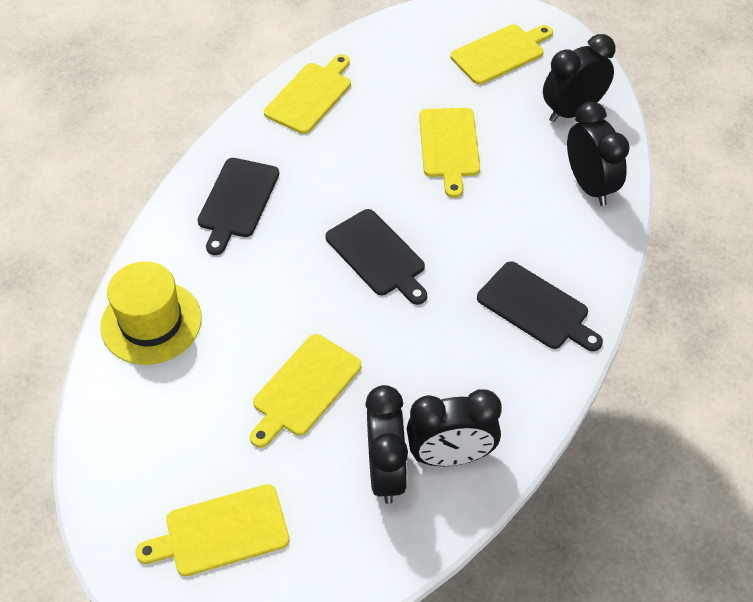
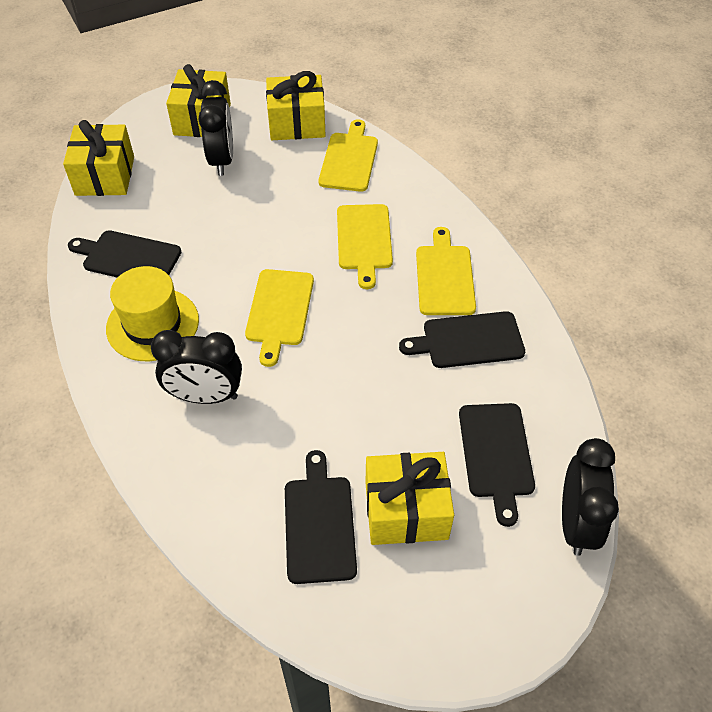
black clock: [365,385,408,504] [407,389,502,466] [543,34,615,122] [567,102,630,206] = 4 -> [151,330,242,404] [198,80,233,176] [562,438,619,556] = 3
black cutting board: [197,158,279,255] [325,209,427,305] [477,261,603,351] = 3 -> [68,230,181,278] [285,450,357,584] [399,311,525,368] [459,403,535,527] = 4
yellow cutting board: [136,484,290,576] [250,334,362,448] [264,54,351,134] [419,108,480,198] [450,24,553,85] = 5 -> [245,269,314,367] [319,119,378,192] [337,204,393,289] [416,227,476,315] = 4
yellow gift: none = 0 -> [63,120,134,196] [166,64,231,137] [266,71,326,140] [366,452,454,545] = 4

